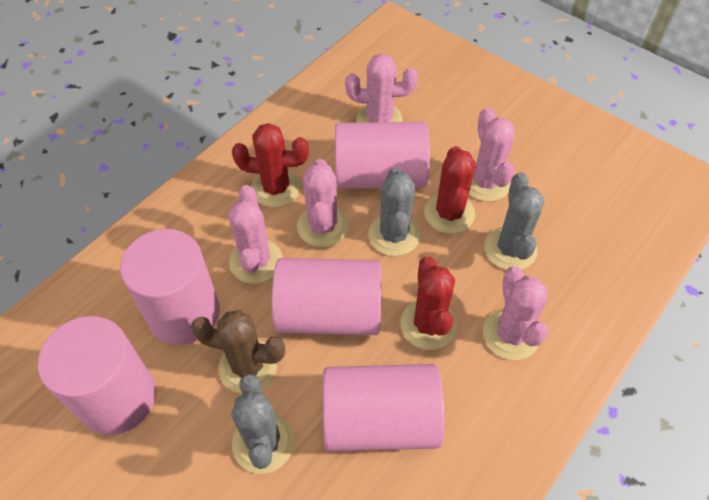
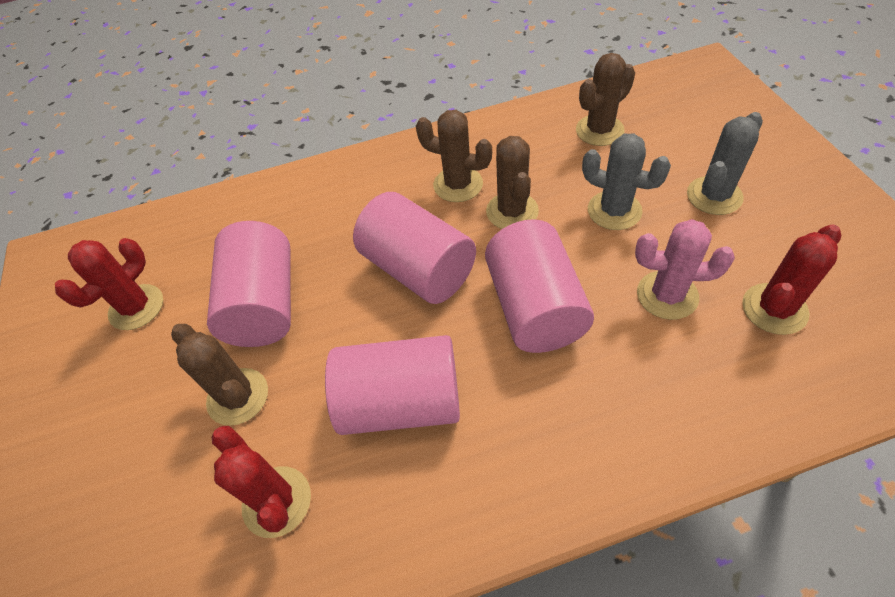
brown cactus: [191,310,285,394] = 1 -> [171,324,268,426] [416,110,492,202] [486,136,539,229] [576,53,635,146] = 4
grey cactus: [231,374,295,474] [368,167,420,256] [484,173,544,270] = 3 -> [582,134,671,230] [687,112,763,215] = 2
pink cactus: [228,185,283,284] [297,159,349,247] [345,54,418,123] [469,107,514,202] [483,266,548,360] = 5 -> [635,219,735,320] = 1
pink cylinder: [38,316,156,435] [120,229,220,345] [272,258,382,335] [323,364,445,452] [335,122,430,189] = 5 -> [207,221,291,347] [325,335,460,435] [353,192,476,304] [485,219,594,353] = 4

